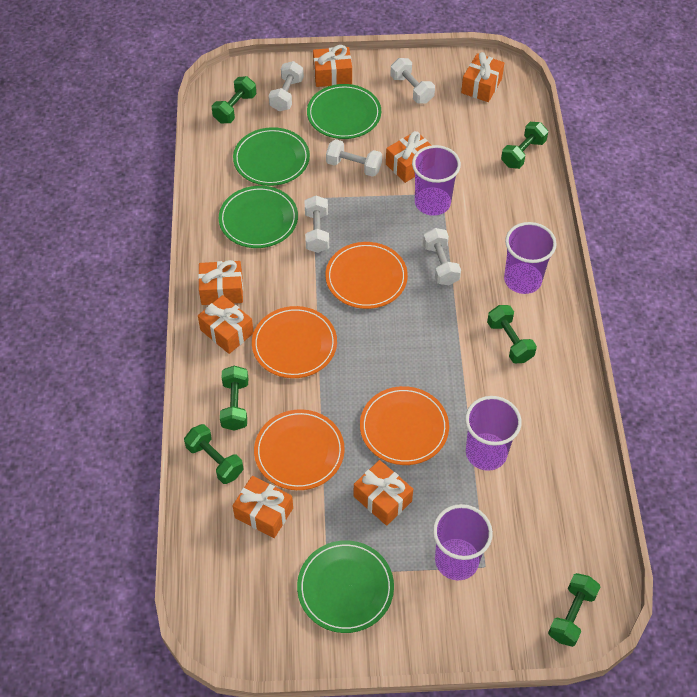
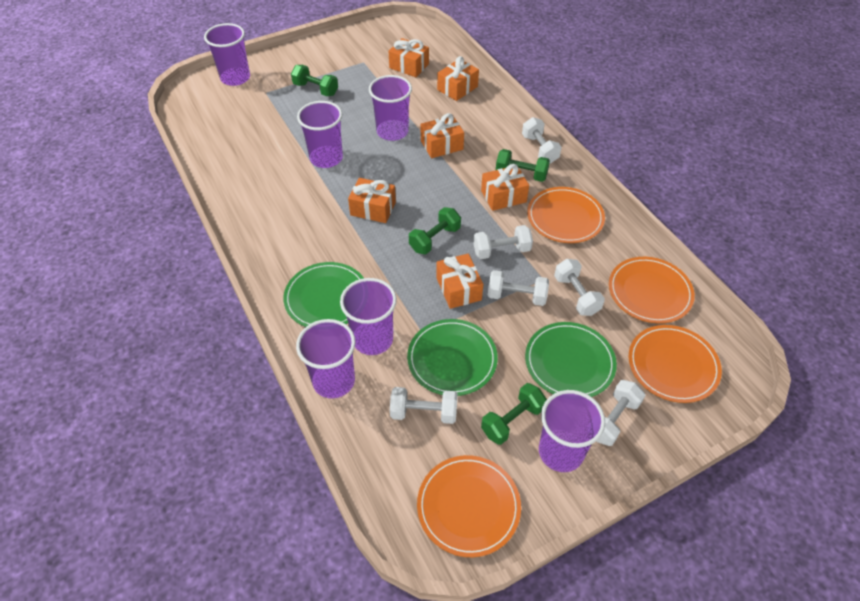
green dumbbell: [184,424,244,484] [212,76,256,123] [220,366,248,431] [487,305,537,363] [501,122,548,169] [548,573,600,647] = 6 -> [291,65,338,96] [409,207,461,254] [481,383,547,445] [496,149,550,182] = 4
green plate: [219,186,298,248] [233,127,310,186] [297,540,394,633] [307,84,381,139] = 4 -> [283,262,364,327] [407,319,498,396] [525,322,617,397] = 3
orange gift: [198,260,243,305] [198,295,254,354] [232,476,293,538] [313,45,352,87] [354,460,413,526] [386,131,432,183] [461,52,504,102] = 7 -> [348,178,396,223] [389,38,429,77] [420,113,464,158] [436,254,483,309] [437,56,479,101] [481,164,529,211] = 6
purple cup: [412,145,461,216] [433,504,493,580] [465,396,522,471] [504,222,557,294] = 4 -> [204,23,250,86] [296,319,355,398] [297,101,343,168] [340,278,397,355] [369,75,412,141] [539,390,605,472] = 6
white dumbbell: [269,61,304,111] [305,196,329,253] [326,139,382,177] [390,58,435,103] [423,228,461,285] = 5 -> [390,387,458,424] [473,225,533,259] [488,270,549,306] [522,117,562,163] [554,259,605,316] [596,380,645,446] = 6

